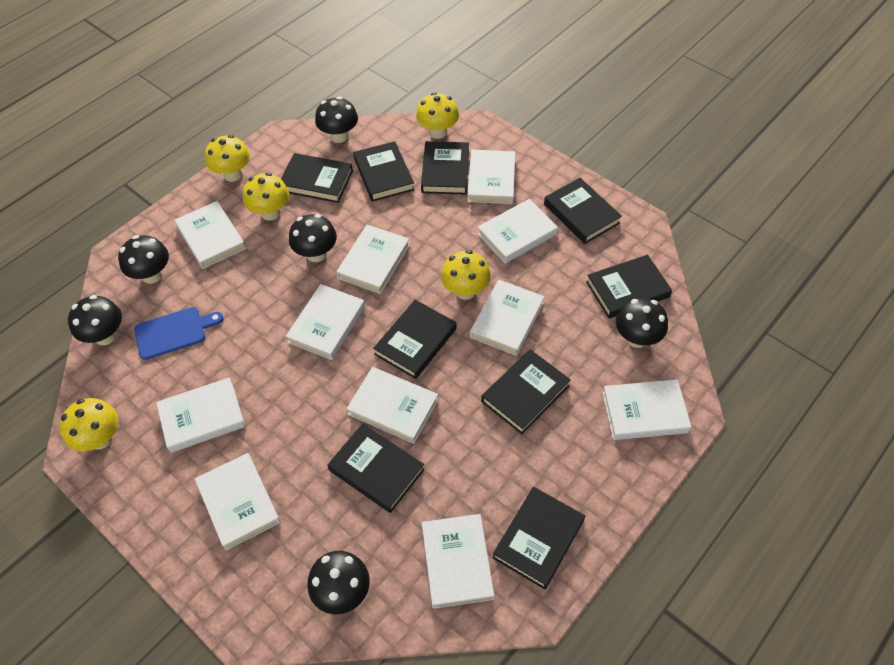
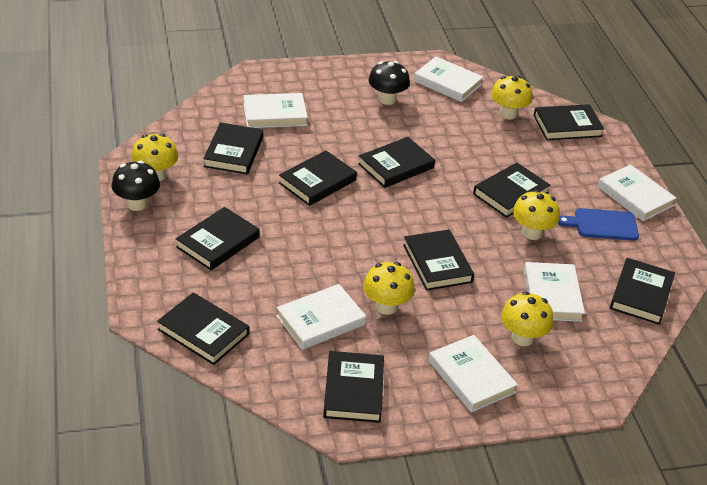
black book: [281,153,353,203] [327,424,425,513] [353,141,415,202] [373,300,456,379] [421,141,469,195] [481,349,571,434] [493,487,585,589] [544,178,622,244] [586,255,672,319] = 9 -> [157,292,249,365] [176,207,260,270] [203,122,263,174] [279,150,357,206] [323,351,384,423] [358,137,435,188] [403,229,474,291] [473,163,550,218] [533,104,604,140] [610,258,675,325] = 10
black mushroom: [68,295,122,345] [118,235,169,284] [289,214,337,262] [307,551,370,614] [315,97,358,143] [616,298,668,348] = 6 -> [111,161,160,211] [368,61,410,105] = 2
white book: [156,377,245,453] [175,201,246,269] [195,453,280,551] [286,284,365,360] [336,225,410,294] [346,367,438,444] [422,514,494,609] [467,150,516,204] [470,280,545,356] [477,199,558,264] [602,379,691,440] = 11 -> [243,93,308,128] [276,284,366,350] [414,57,483,102] [429,335,518,413] [523,262,585,322] [597,164,676,221] = 6

